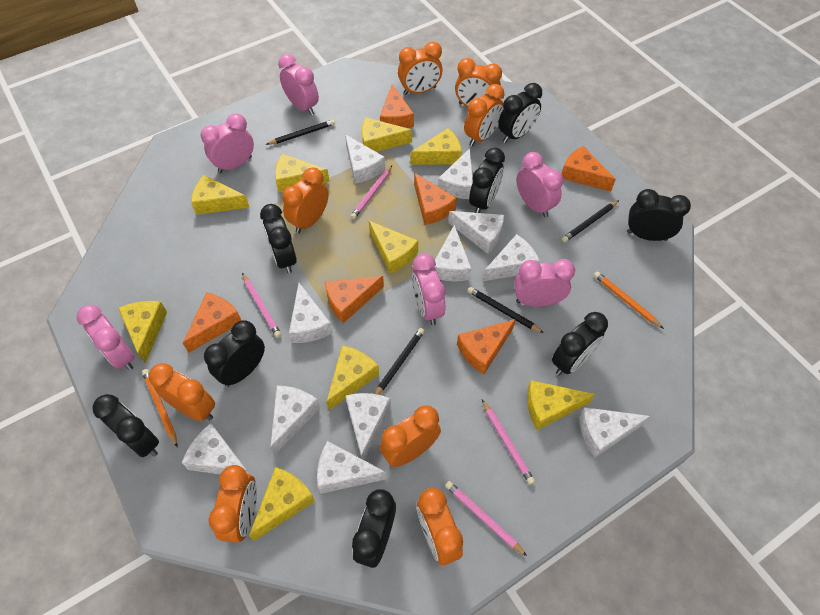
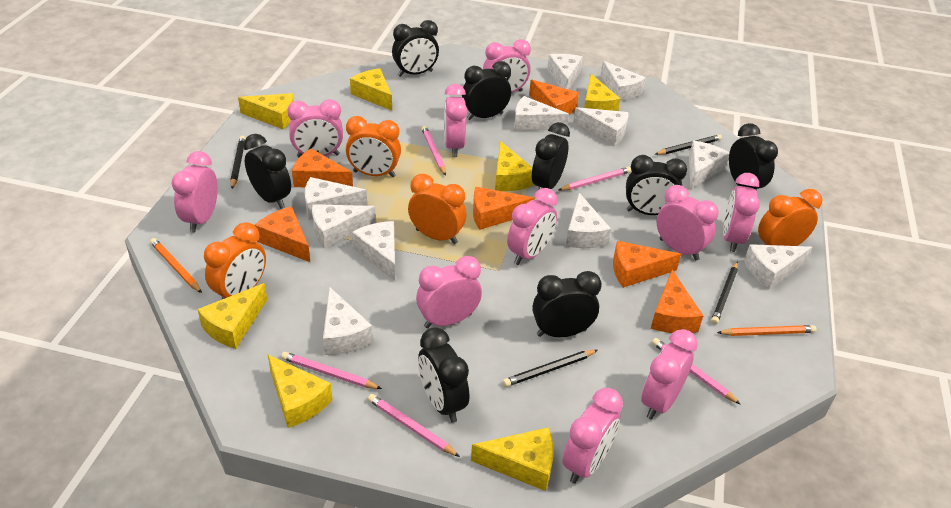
orange clock: [149,363,215,421] [208,465,257,543] [282,167,329,233] [380,405,441,467] [398,42,443,95] [417,488,463,565] [455,58,502,107] [464,84,505,146] = 8 -> [204,222,266,299] [346,116,401,177] [408,174,466,244] [758,189,823,246] = 4
pink clock: [77,305,135,371] [201,114,254,173] [278,54,319,115] [412,253,446,325] [514,259,575,307] [517,152,563,218] = 6 -> [171,151,218,233] [287,99,343,157] [416,256,482,328] [444,84,467,157] [483,39,531,93] [507,188,558,265] [563,388,623,484] [641,329,698,420] [656,185,719,260] [723,173,760,252] = 10
pink pencil: [242,273,282,338] [350,166,392,219] [445,481,527,556] [482,399,535,485] = 4 -> [281,352,382,389] [368,394,460,457] [422,126,446,176] [559,167,631,191] [652,338,741,405] = 5
yellow cheese: [118,301,167,363] [191,175,250,215] [249,467,315,541] [275,154,330,193] [326,345,379,410] [362,117,412,152] [369,221,418,274] [410,128,462,165] [527,380,595,430] = 9 -> [197,283,267,349] [238,93,294,130] [268,355,333,428] [350,68,392,111] [471,427,553,491] [495,141,534,191] [584,74,621,111] = 7

